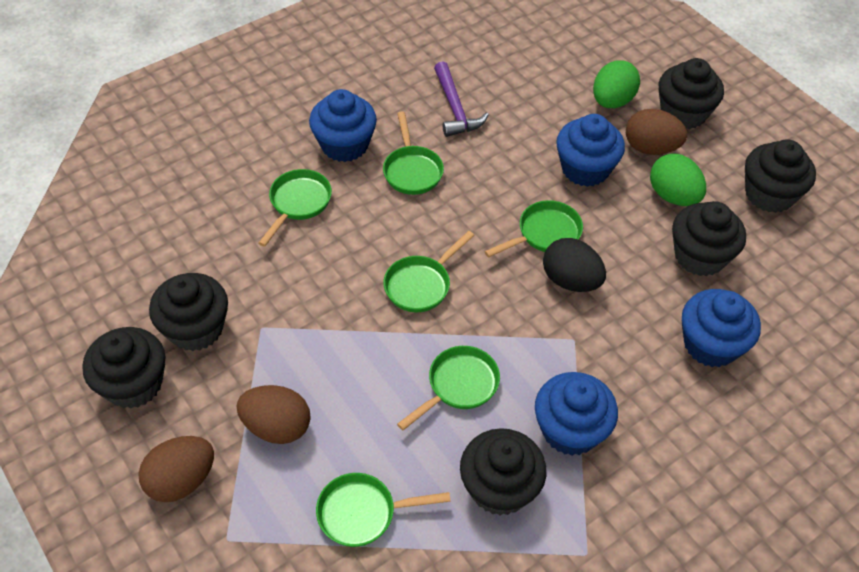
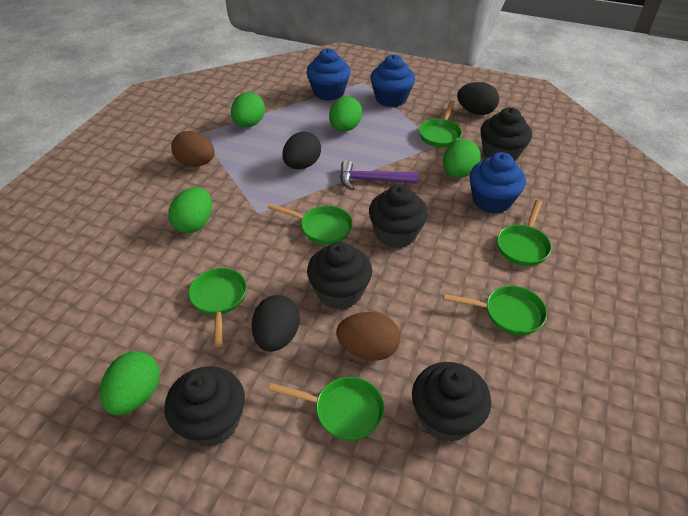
black cupcake: [82,327,166,409] [149,273,228,351] [460,428,546,516] [658,58,724,129] [672,201,746,276] [745,140,816,213] = 6 -> [164,366,245,447] [307,242,372,310] [369,184,428,248] [412,362,491,442] [481,107,532,161] = 5
black egg: [543,238,606,292] = 1 -> [251,295,300,352] [282,132,321,169] [457,82,499,115] = 3
blue cupcake: [309,89,377,162] [535,372,618,456] [556,114,625,187] [682,289,761,367] = 4 -> [306,48,351,101] [370,55,415,107] [469,152,526,214] = 3
brown egg: [138,436,214,502] [236,385,311,444] [626,109,687,155] = 3 -> [171,131,215,167] [336,312,400,361] = 2
green egg: [593,61,640,108] [650,153,706,206] = 2 -> [100,351,159,415] [169,187,212,233] [231,92,265,127] [329,96,362,132] [443,139,481,178] = 5

